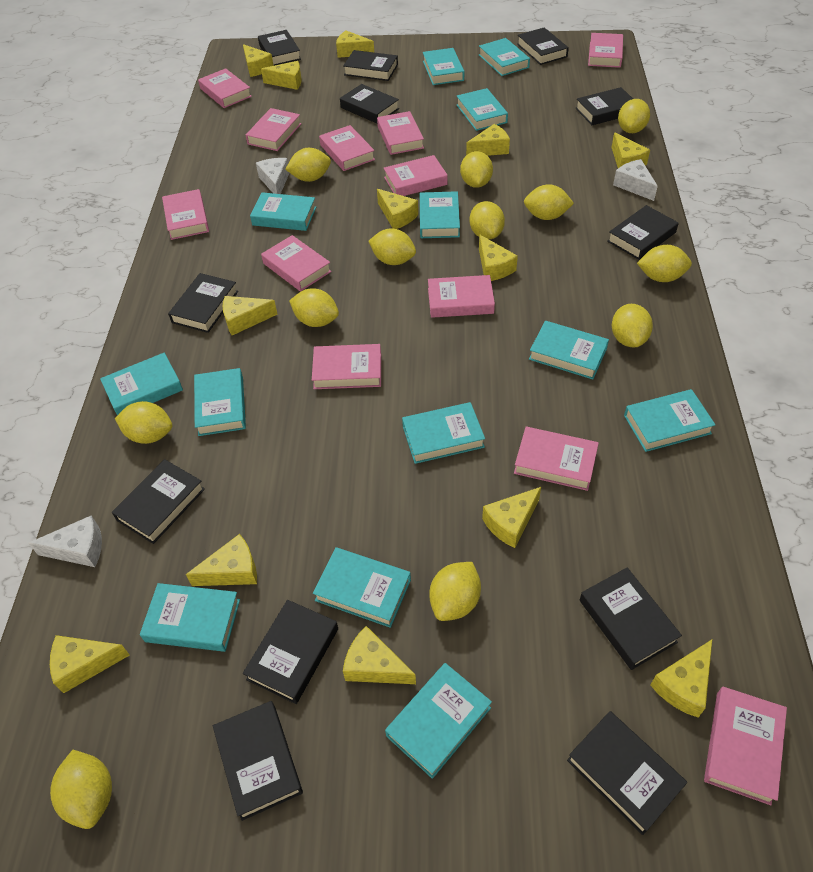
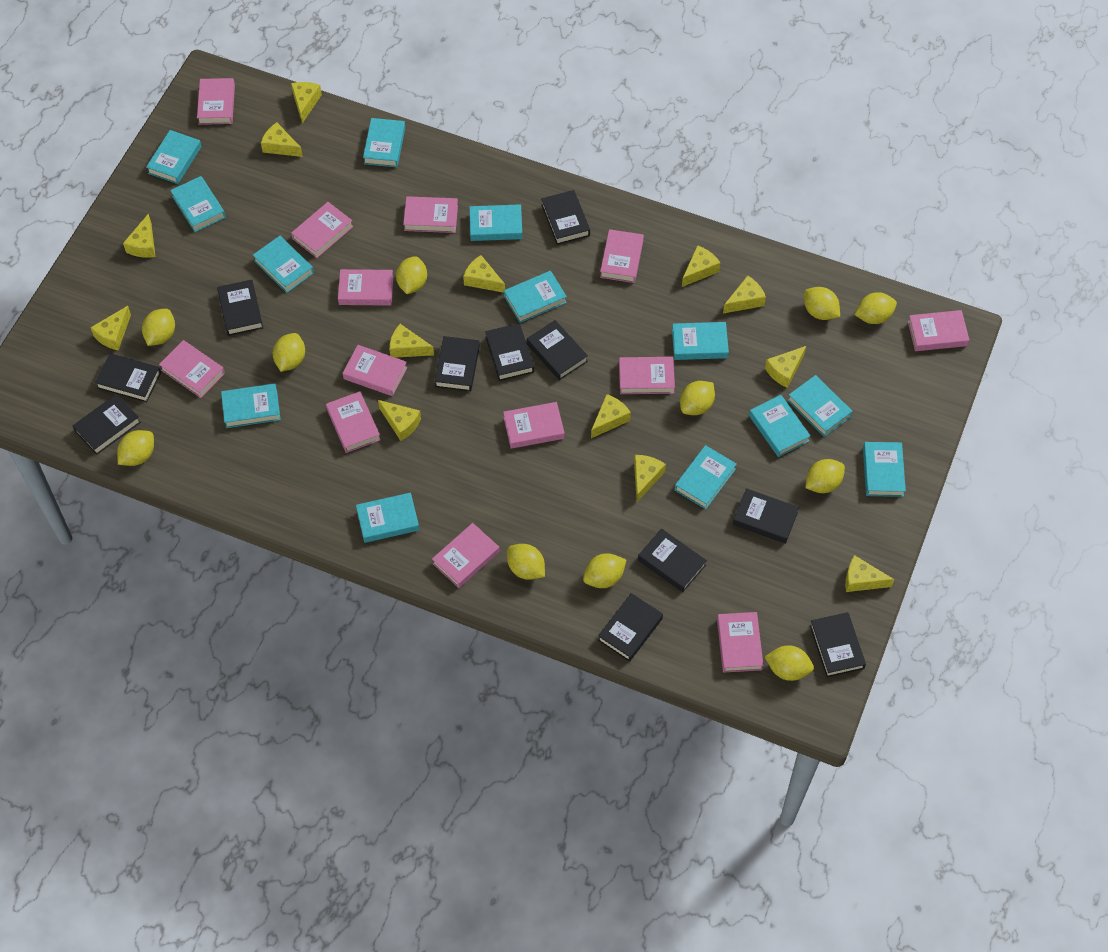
black book: [112,459,205,544] [168,273,238,333] [213,701,303,821] [243,600,338,704] [258,30,301,66] [340,84,399,123] [343,50,398,81] [517,27,569,65] [567,711,687,835] [575,87,633,125] [580,567,682,670] [607,205,679,260] = 12 -> [73,394,141,455] [95,353,161,403] [217,280,263,336] [434,336,480,392] [485,323,534,381] [527,320,588,380] [541,190,590,245] [598,593,663,662] [638,529,707,592] [733,488,799,544] [810,612,866,677] = 11
pink book: [162,189,209,240] [198,68,252,108] [246,108,301,151] [261,235,332,292] [312,344,381,389] [319,125,375,171] [377,111,424,155] [384,155,448,196] [428,275,495,318] [514,427,599,491] [588,33,623,68] [704,687,787,805] = 12 -> [159,340,225,398] [197,78,235,125] [291,202,353,258] [326,391,381,453] [338,269,393,306] [343,345,407,396] [403,196,458,233] [432,523,500,588] [503,402,565,449] [600,229,644,283] [619,357,675,394] [717,612,763,672] [908,310,969,351] = 13
white cheese: [28,516,102,567] [256,158,289,194] [613,159,658,201] = 3 -> none = 0
yellow lemon: [50,750,112,829] [115,401,172,444] [285,148,331,182] [289,289,339,327] [369,228,416,265] [429,562,481,621] [460,151,493,188] [470,201,505,239] [524,184,574,220] [612,304,653,347] [618,99,650,133] [637,245,692,282] = 12 -> [117,430,154,466] [142,309,175,346] [273,333,305,372] [396,256,427,294] [507,544,545,580] [583,553,626,588] [680,381,715,415] [765,645,814,681] [804,287,840,320] [805,459,845,493] [854,292,897,324] = 11

